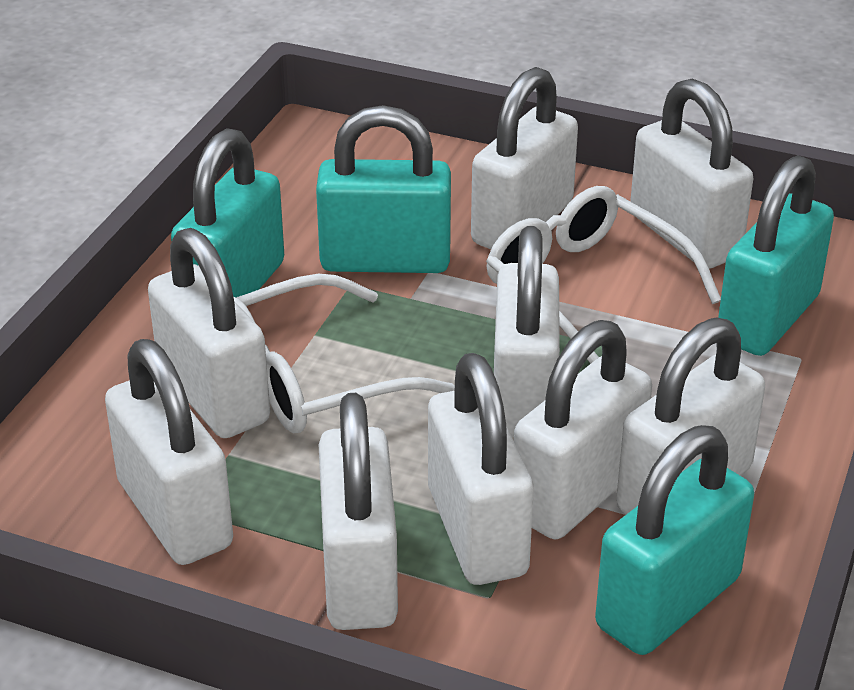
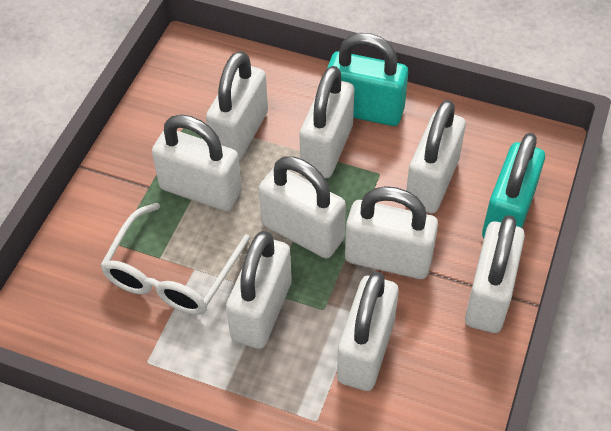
turquoise padlock: [171,128,284,297] [316,105,451,273] [595,425,754,655] [718,155,834,356] = 4 -> [327,33,408,126] [482,133,545,238] = 2
white glasses: [234,274,455,433] [486,186,721,364] = 2 -> [100,203,250,315] = 1

